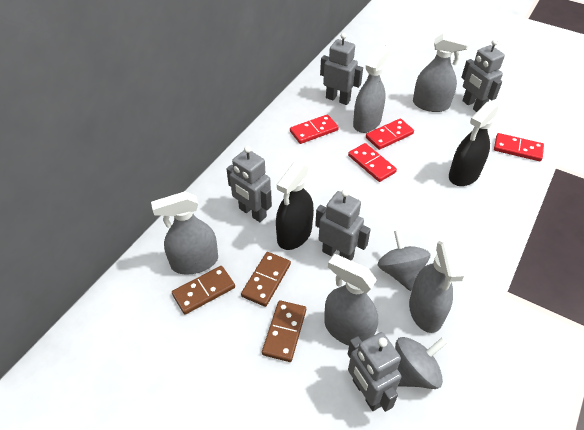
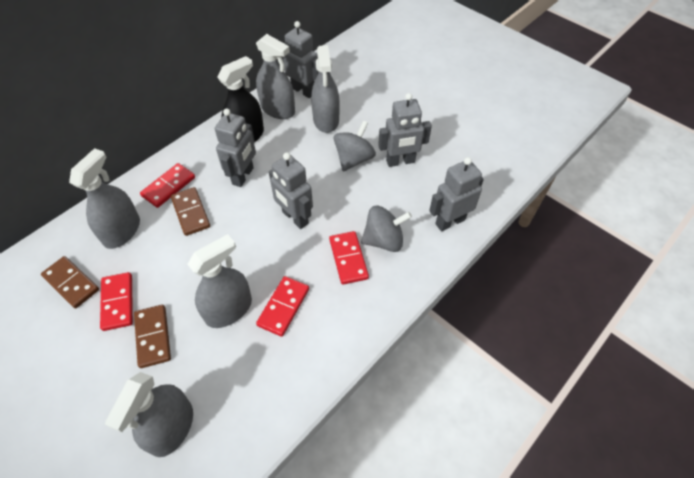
black spray bottle: [276,162,314,250] [449,102,499,186] = 2 -> [217,56,264,142] = 1

